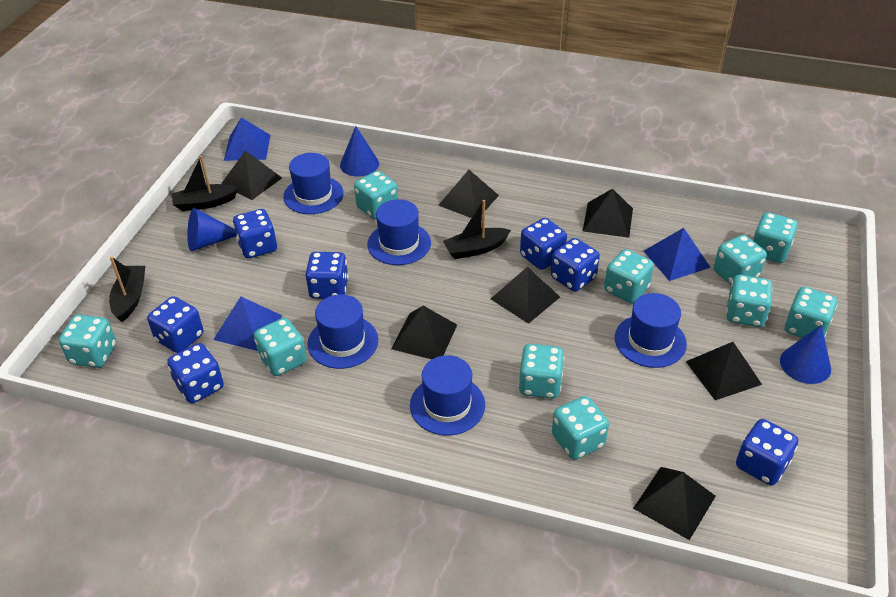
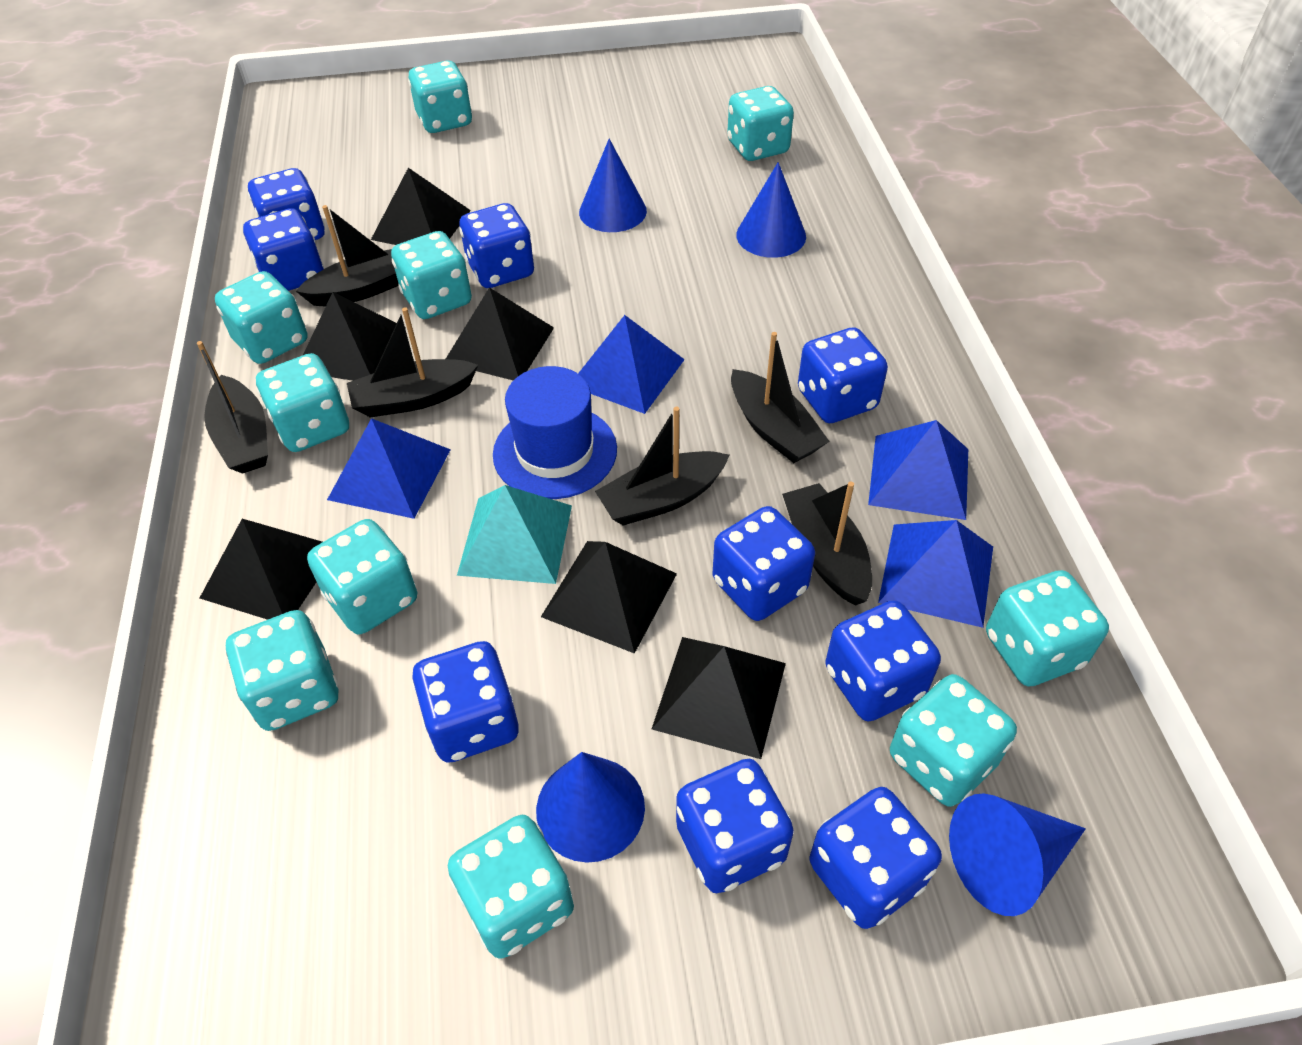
black boat: [109,257,145,322] [172,155,239,211] [443,200,511,259] = 3 -> [197,341,268,474] [296,205,399,306] [347,307,478,418] [595,407,729,526] [731,332,830,463] [782,482,872,606] = 6
black pyramid: [221,150,282,200] [391,306,457,359] [438,170,499,218] [491,267,560,324] [583,189,633,238] [633,467,716,540] [686,342,762,400] = 7 -> [200,519,322,620] [303,292,406,381] [371,168,471,245] [446,287,554,380] [541,541,677,654] [652,637,786,759] = 6
blue cone: [187,208,236,251] [340,126,379,177] [780,325,831,384] = 3 -> [536,752,645,863] [579,139,647,232] [736,162,806,258] [949,793,1086,916] = 4
blue dice: [147,296,203,353] [167,343,224,403] [233,209,277,258] [305,252,348,299] [520,218,567,270] [551,238,600,291] [736,419,798,485] = 7 -> [243,208,324,291] [248,168,325,240] [412,641,519,763] [459,203,534,288] [676,759,794,893] [713,506,815,621] [798,327,888,423] [810,787,942,929] [825,600,941,722] = 9
blue hat: [283,153,344,214] [307,294,378,369] [367,199,431,265] [410,355,485,436] [615,293,687,368] = 5 -> [493,366,617,499] = 1
blue pyramid: [213,297,282,351] [224,117,271,161] [644,228,711,281] = 3 -> [327,418,451,519] [578,315,685,414] [868,420,968,520] [878,520,993,628] = 4
turquoise pyramid: none = 0 -> [457,485,572,584] = 1

